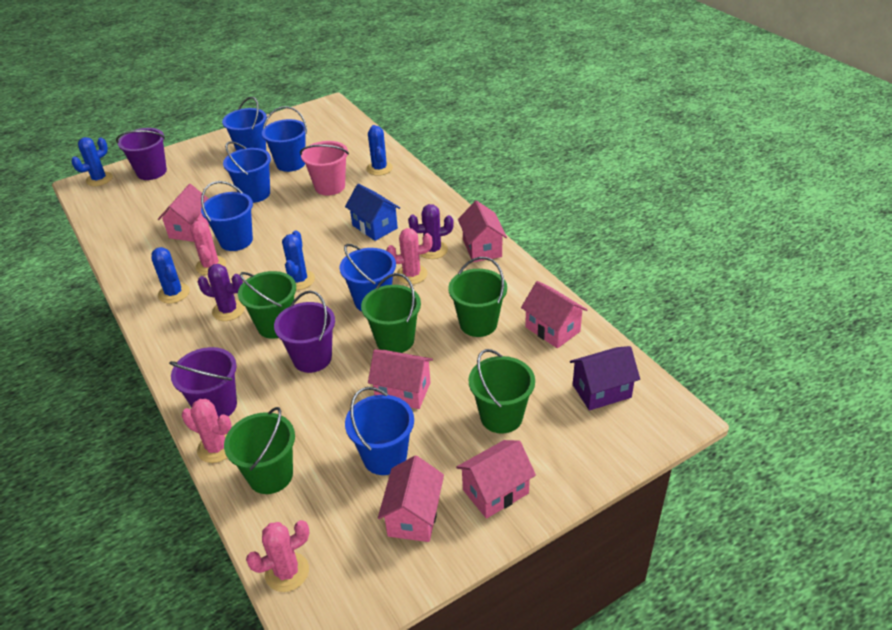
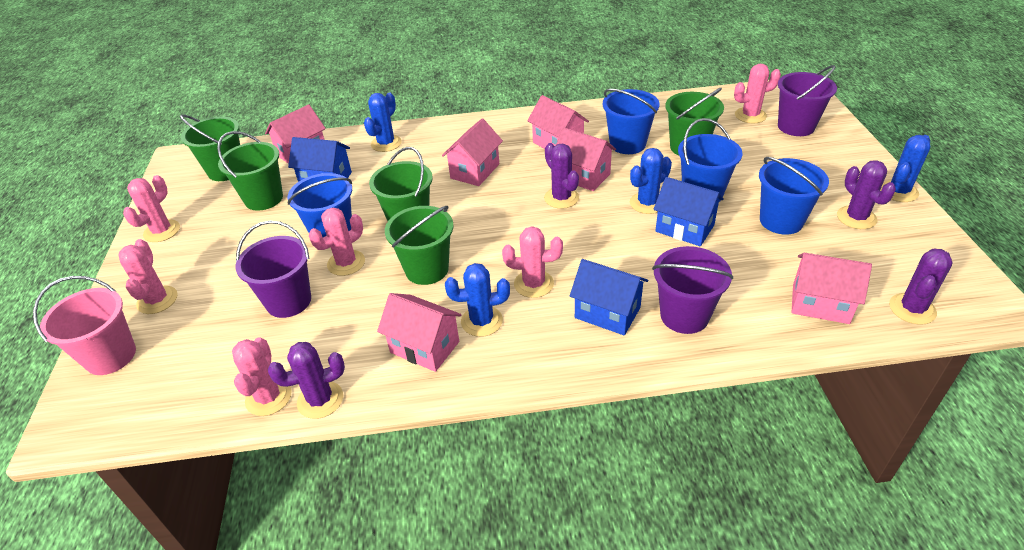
blue bucket: [201,181,253,251] [222,97,267,151] [223,141,271,203] [262,106,307,172] [340,244,396,312] [345,387,414,475] = 6 -> [287,173,352,237] [603,89,659,154] [678,118,742,202] [759,157,829,235] = 4
blue house: [345,184,400,241] = 1 -> [288,137,352,182] [570,259,648,335] [653,177,724,246] = 3
pink cactus: [182,399,232,463] [190,218,226,275] [246,520,310,592] [386,228,432,284] = 4 -> [118,239,178,314] [123,175,180,242] [232,337,292,416] [309,208,365,276] [502,226,563,298] [734,64,781,123] = 6
purple cactus: [198,264,245,321] [408,204,454,259] = 2 -> [268,342,345,419] [544,143,579,209] [837,160,896,229] [889,248,953,325] = 4
purple house: [570,346,640,411] = 1 -> none = 0

